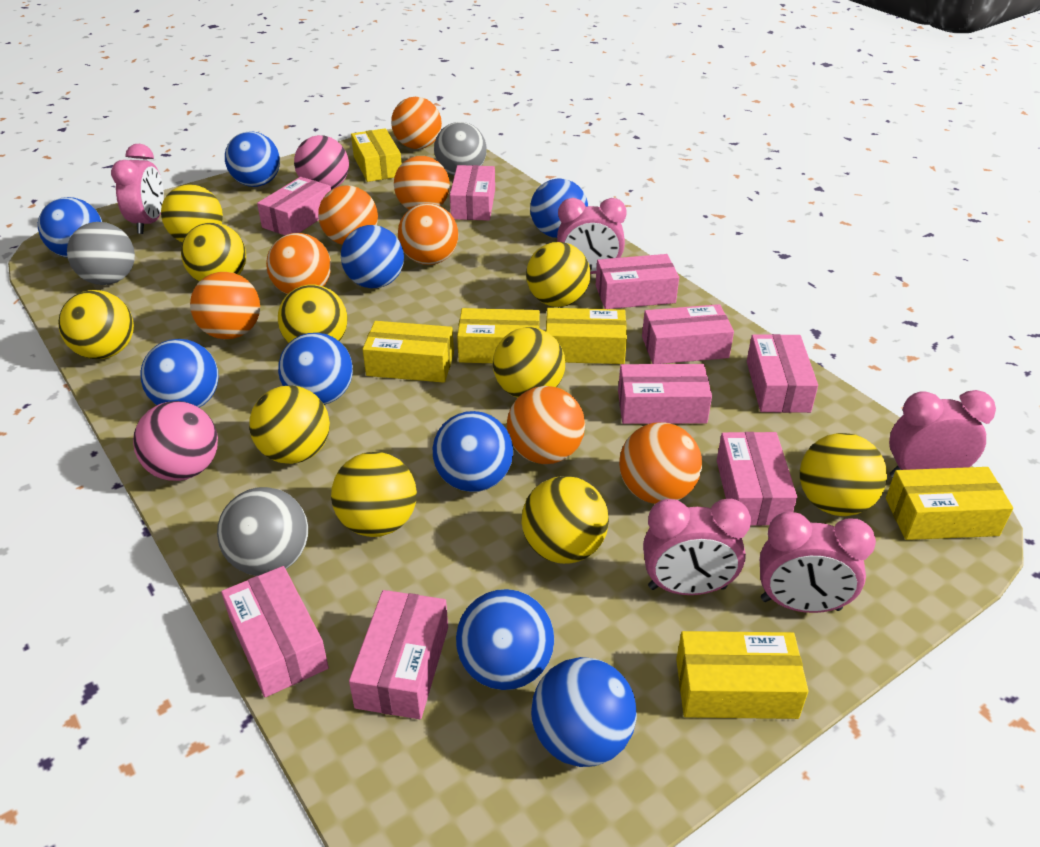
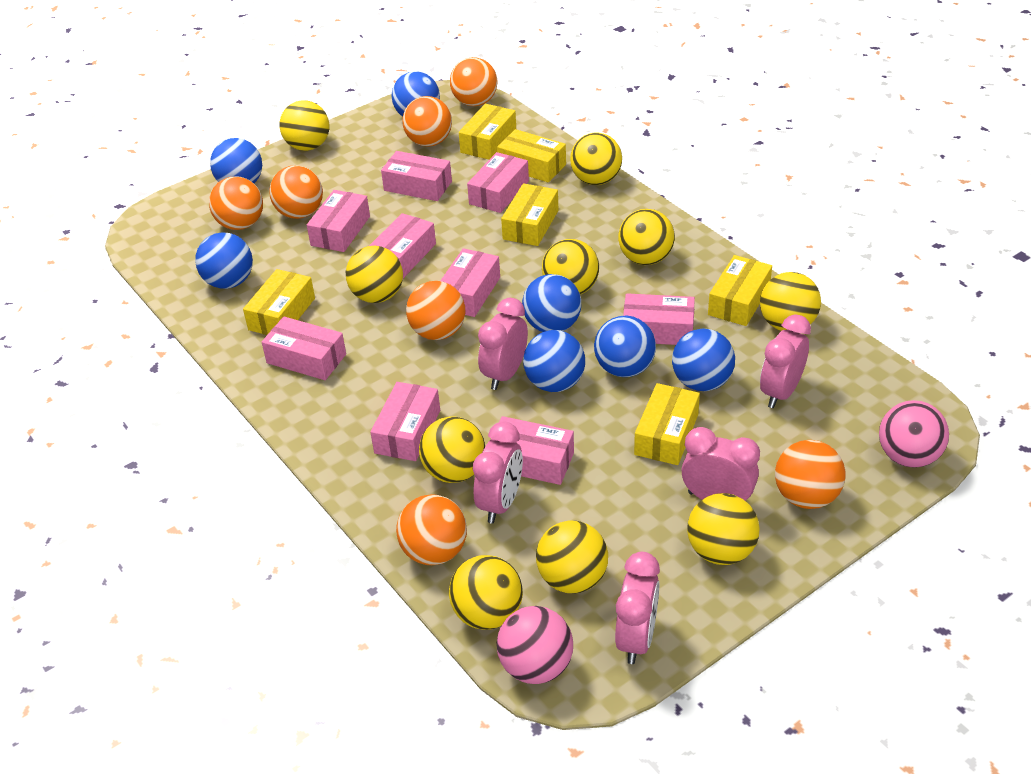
blue ball: [38,197,102,258] [141,339,219,408] [225,131,280,187] [278,333,353,405] [341,225,404,288] [433,411,513,492] [456,589,554,690] [530,178,588,238] [531,657,637,767] = 9 -> [195,232,253,289] [210,138,262,183] [391,71,440,117] [522,274,581,332] [523,330,585,392] [594,316,656,377] [672,329,735,391] = 7
grey ball: [67,222,135,285] [217,487,308,576] [434,122,487,176] = 3 -> none = 0
orange ball: [190,272,260,339] [266,233,331,295] [318,185,378,245] [391,97,442,149] [394,156,450,209] [398,203,459,265] [507,386,585,464] [619,422,702,504] = 8 -> [209,176,263,230] [269,166,323,219] [396,494,467,565] [403,96,452,147] [406,281,465,340] [450,57,497,106] [775,440,846,509] = 7

